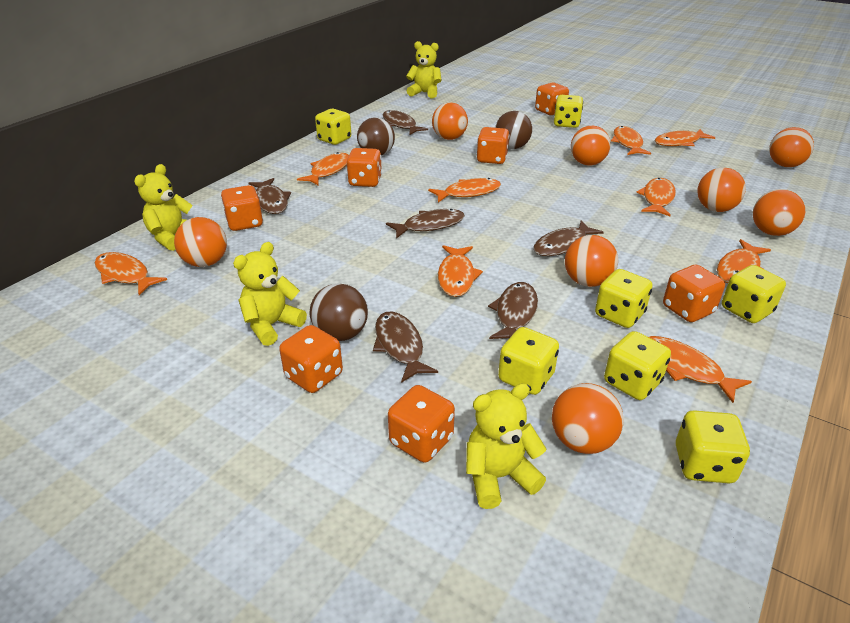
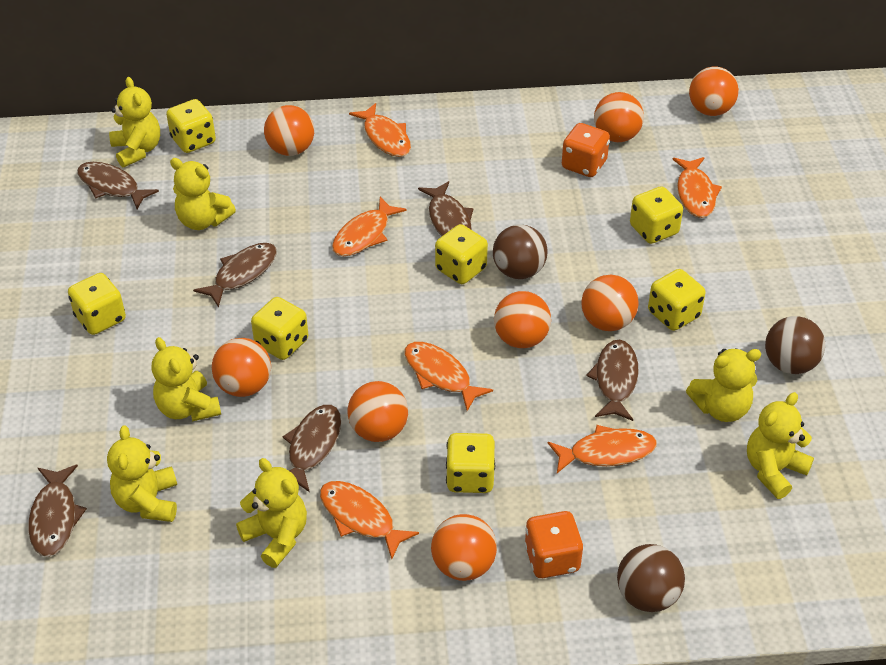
orange dice: [221,185,263,231] [279,325,343,393] [347,148,382,187] [388,385,455,463] [476,127,509,164] [535,83,569,115] [663,265,725,322] = 7 -> [524,511,583,578] [562,123,610,177] = 2
orange fish: [95,252,167,295] [297,152,349,186] [428,178,501,202] [438,245,483,297] [611,126,651,155] [636,178,676,216] [649,336,752,403] [654,129,716,146] [717,239,771,283] = 9 -> [320,481,419,559] [332,197,407,256] [349,103,411,157] [404,342,493,411] [548,425,657,473] [672,157,722,218] = 6
yellow teddy bear: [134,164,193,251] [233,242,307,346] [406,41,442,98] [466,383,546,509] = 4 -> [107,425,177,522] [109,77,160,167] [152,337,221,422] [170,158,236,230] [236,458,307,568] [686,348,761,422] [747,392,814,499] = 7

